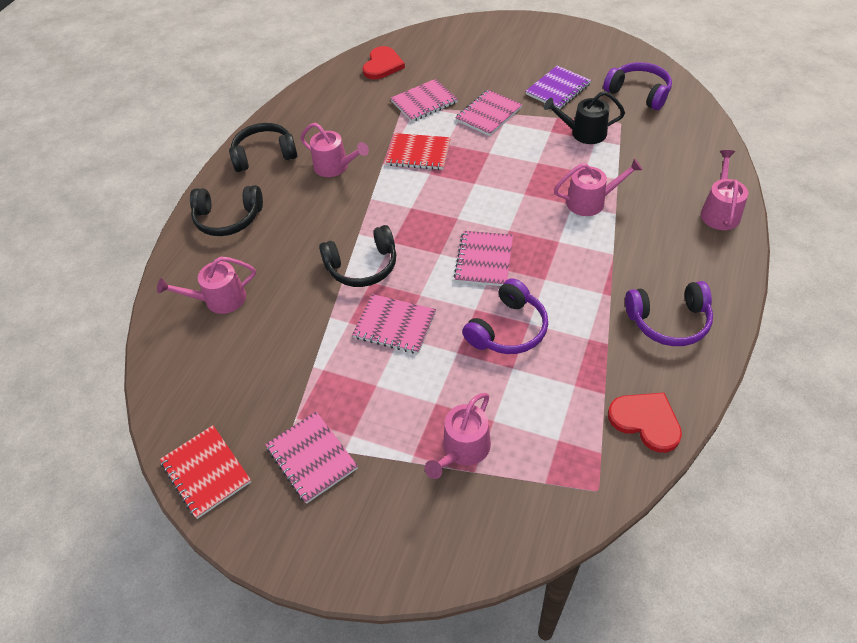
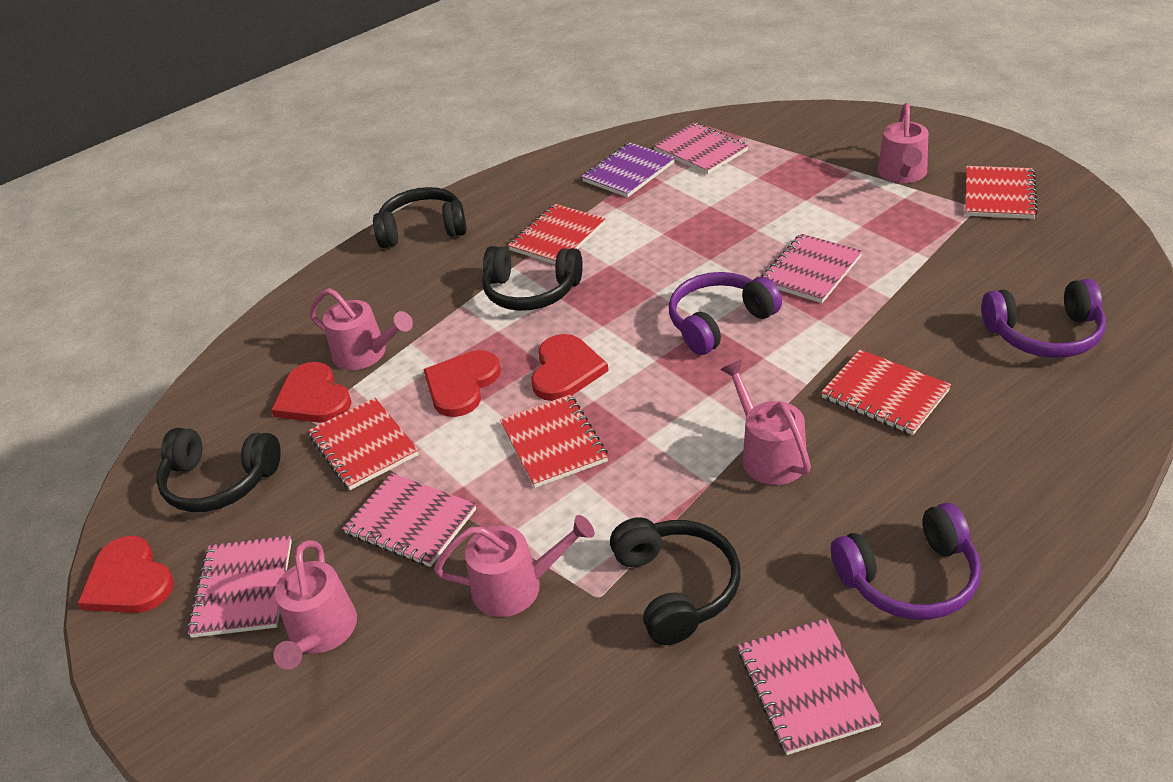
black headphones: [190,185,263,236] [229,123,297,172] [319,225,396,287] = 3 -> [156,428,281,512] [373,187,467,248] [482,246,583,311] [610,517,740,645] = 4
black watering can: [543,91,625,144] = 1 -> none = 0
red heart: [363,46,405,79] [608,393,682,453] = 2 -> [78,536,174,613] [271,362,352,423] [423,350,501,417] [531,334,609,401] = 4
red notebook: [160,425,251,519] [386,133,451,170] = 2 -> [308,398,419,490] [500,395,608,488] [508,204,606,265] [821,350,951,435] [966,166,1038,219] = 5

